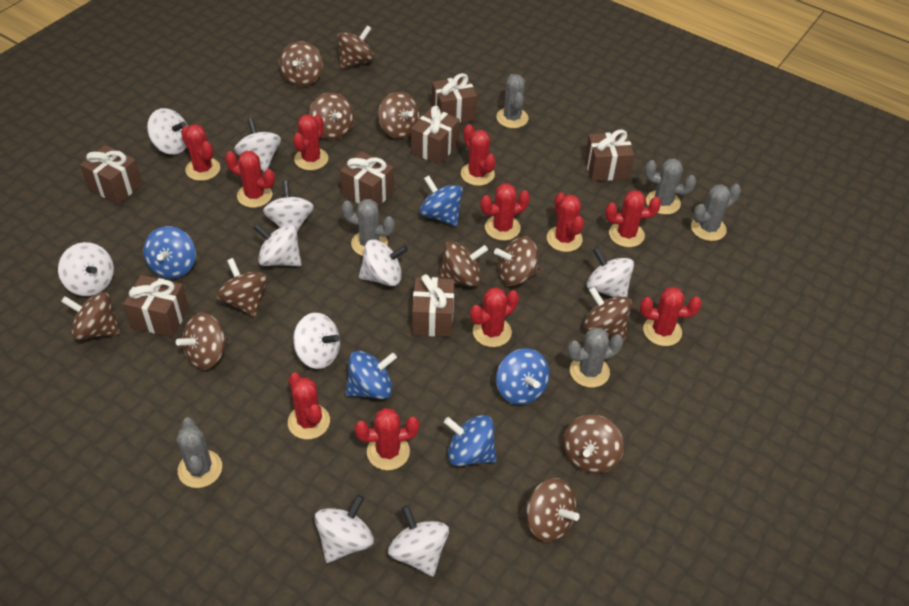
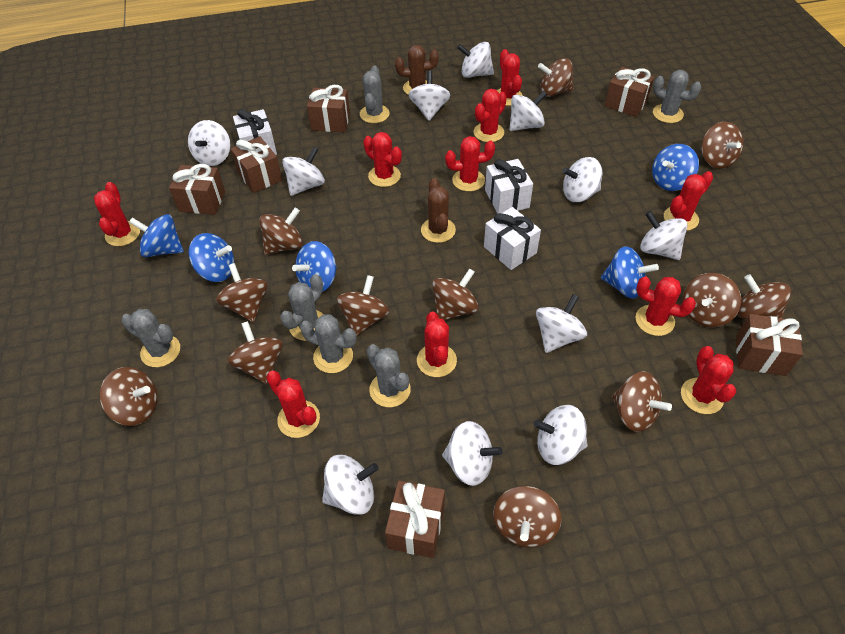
brown cactus: none = 0 -> [395,45,439,94] [421,178,456,243] = 2
brown gift: [80,145,142,204] [123,275,189,337] [340,151,394,207] [411,106,460,165] [412,274,454,337] [432,73,477,123] [585,129,634,181] = 7 -> [169,164,225,215] [231,136,282,193] [307,85,350,132] [385,480,445,558] [605,66,654,117] [736,314,803,376] = 6
red cactus: [181,124,220,181] [225,151,275,208] [288,372,330,440] [293,115,328,170] [355,408,419,470] [461,124,496,186] [470,287,519,347] [480,183,530,241] [547,192,584,252] [605,190,661,247] [640,287,702,346] = 11 -> [94,182,140,246] [266,371,320,438] [363,132,402,187] [417,312,457,377] [445,136,495,192] [474,89,507,142] [497,49,523,106] [635,277,696,336] [664,171,713,231] [681,346,736,414] = 10
white gift: none = 0 -> [233,109,277,155] [484,207,541,270] [485,159,533,214] = 3
white spinning top: [58,242,114,296] [147,108,188,155] [234,118,281,172] [253,223,302,266] [263,180,314,232] [293,313,340,369] [315,495,374,563] [359,239,408,286] [388,505,449,576] [587,247,634,297] = 10 -> [188,120,231,166] [282,147,325,196] [322,455,379,515] [408,71,451,121] [442,421,503,486] [457,42,494,78] [509,90,547,131] [533,405,588,465] [536,294,587,353] [562,157,602,202] [640,211,688,260] = 11

